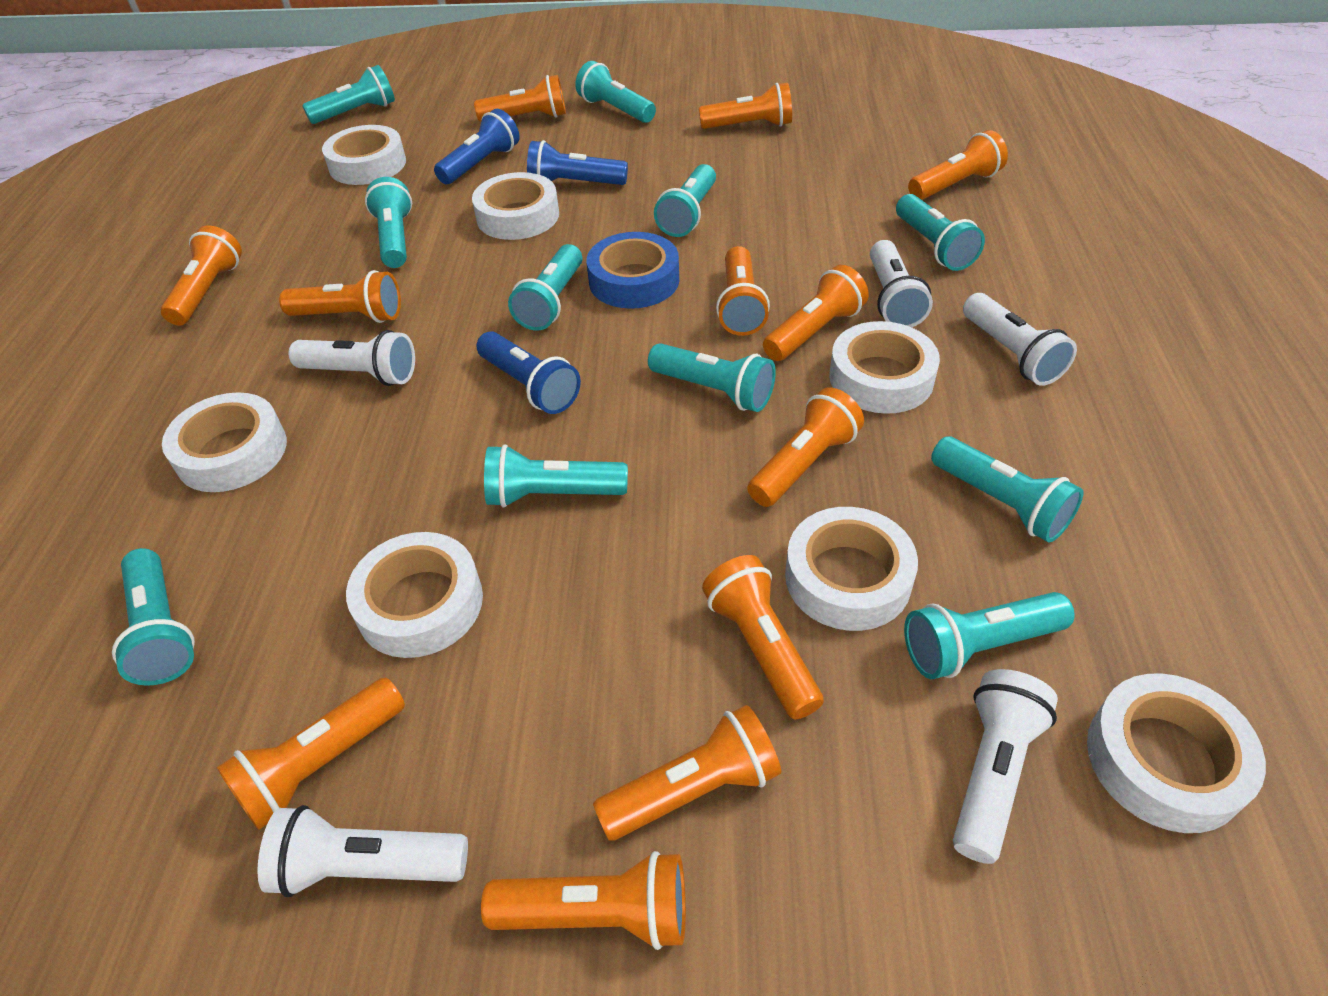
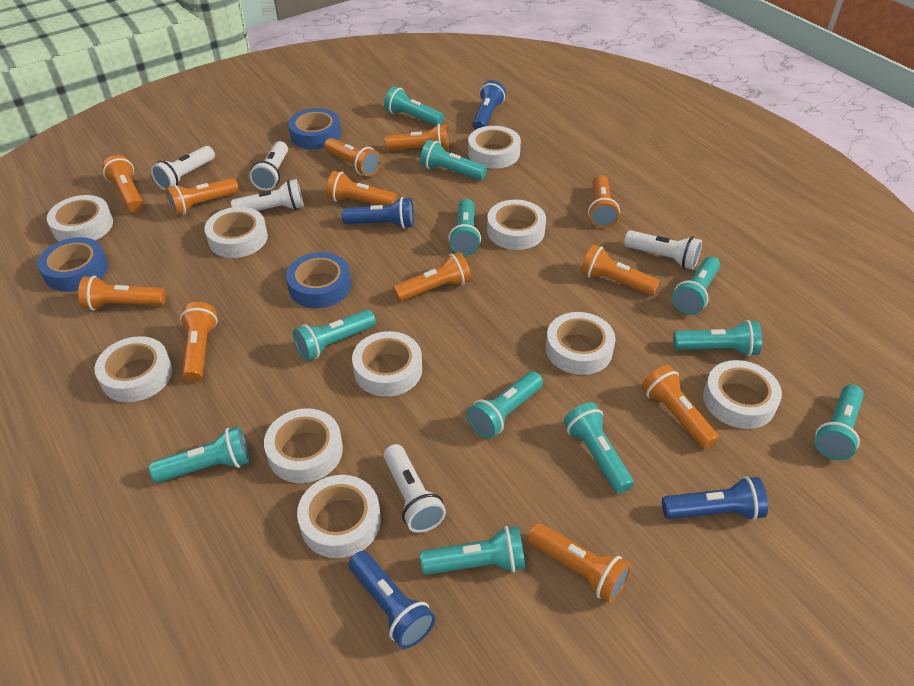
blue flashlight: [434,109,520,184] [476,331,581,414] [527,140,628,185] = 3 -> [342,197,414,229] [349,551,435,649] [472,80,506,130] [662,476,768,521] = 4
blue tape: [586,232,679,309] = 1 -> [37,237,108,292] [286,252,351,308] [288,108,341,149] = 3
white tape: [162,392,287,492] [322,125,406,185] [346,532,483,658] [472,172,559,240] [785,507,918,631] [829,321,940,414] [1087,673,1266,833] = 7 -> [47,195,113,241] [95,336,172,402] [204,207,268,258] [264,408,343,483] [297,475,381,558] [352,331,422,397] [468,126,521,169] [487,199,546,250] [546,312,615,375] [703,360,782,429] = 10

